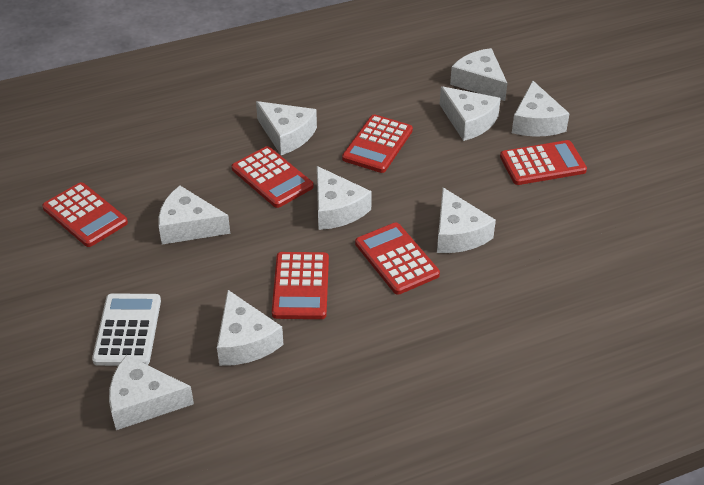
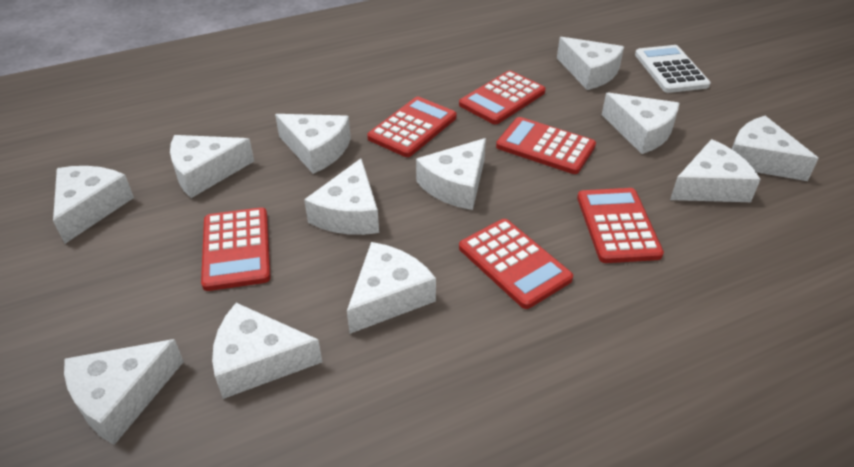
white cheese: [109,355,194,430] [158,186,230,245] [217,290,284,366] [256,101,317,155] [317,166,372,230] [437,188,496,253] [439,86,501,141] [450,48,507,101] [512,81,570,137] = 9 -> [53,166,134,244] [64,339,184,445] [170,135,254,198] [212,303,322,399] [275,114,351,174] [304,159,379,235] [347,242,436,334] [416,138,486,210] [557,37,624,90] [602,93,679,154] [670,139,761,202] [732,116,819,181] = 12

